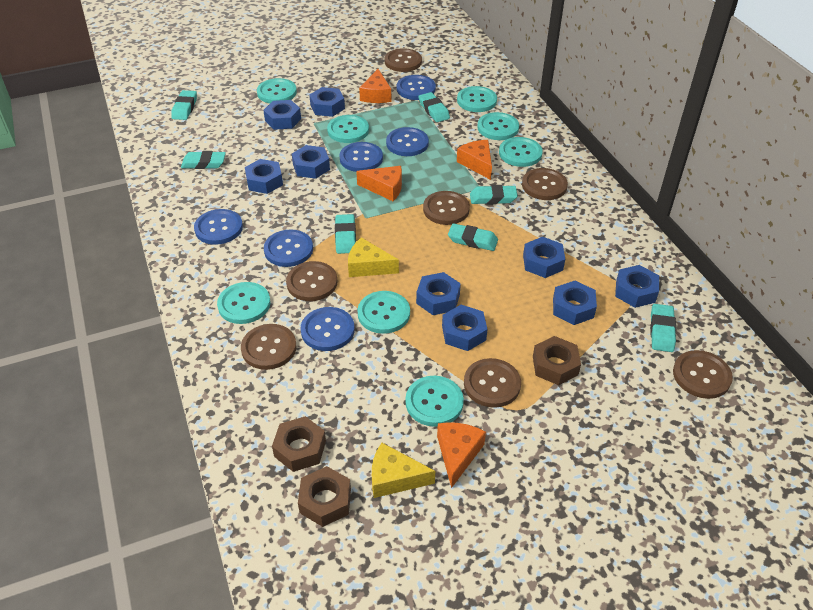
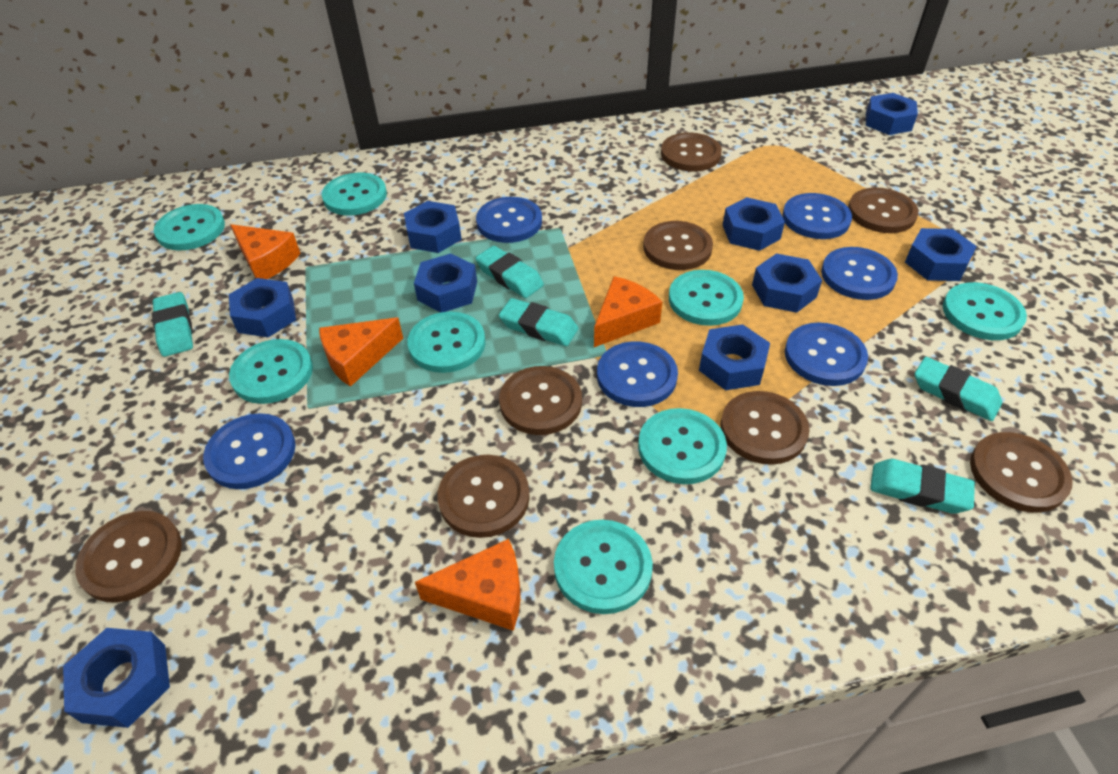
brown button: [241,324,296,370] [286,261,337,301] [385,48,422,72] [423,191,470,225] [464,358,521,408] [522,168,568,200] [673,350,733,399] = 7 -> [75,511,182,603] [437,455,530,538] [499,366,582,435] [643,221,713,270] [661,132,722,172] [720,391,810,465] [848,187,919,233] [970,432,1073,513] = 8
brown nut: [272,416,326,472] [298,466,351,527] [533,336,581,385] = 3 -> none = 0
turquoise eraser: [171,90,197,120] [181,151,226,169] [335,214,356,254] [418,92,450,122] [448,223,498,251] [470,185,518,204] [650,304,676,352] = 7 -> [152,292,193,357] [475,246,544,298] [499,298,578,346] [870,459,975,514] [914,357,1002,421] = 5
yellow cheese: [348,237,399,277] [372,443,435,498] = 2 -> none = 0

